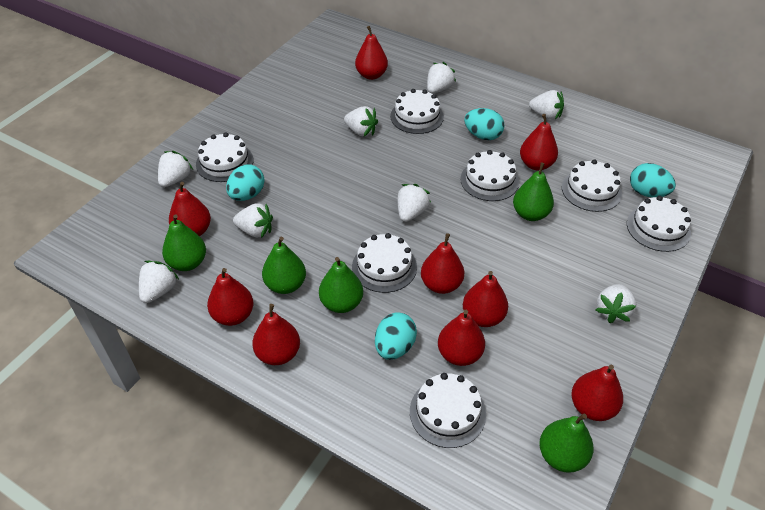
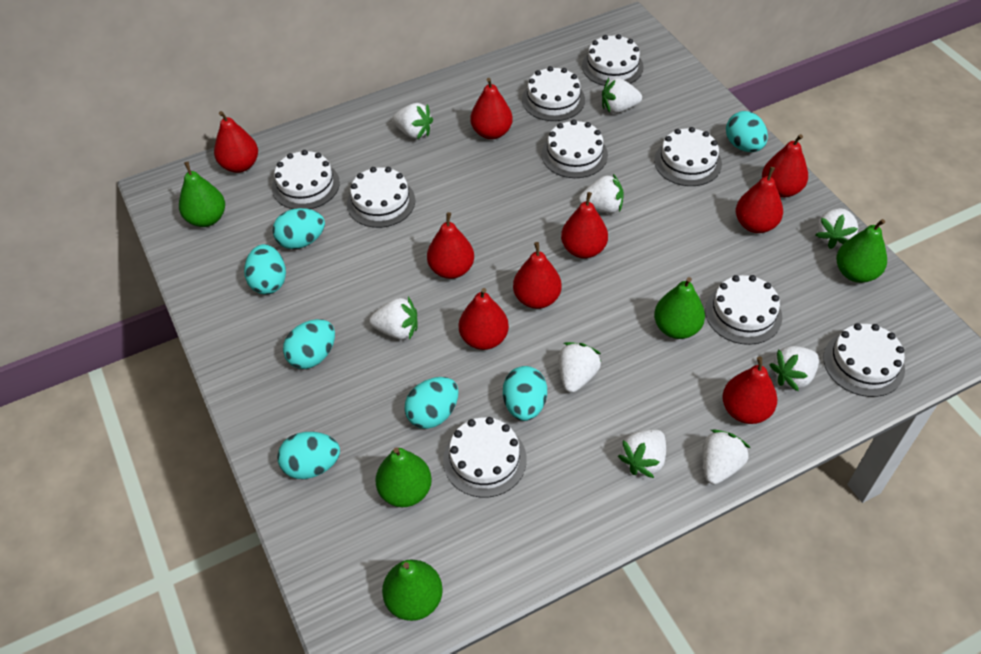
turquoise egg: [226,164,265,201] [375,313,417,360] [464,108,504,140] [630,163,676,197] = 4 -> [244,244,286,295] [273,208,325,249] [277,432,340,479] [283,319,335,369] [405,377,459,429] [503,366,547,421] [726,111,768,152] = 7
white cake: [196,133,253,182] [352,233,417,293] [390,89,444,134] [410,373,486,448] [460,150,519,201] [562,159,622,212] [627,196,691,252] = 7 -> [272,150,340,209] [347,167,415,228] [443,417,527,498] [522,66,585,121] [541,120,608,178] [582,34,644,86] [654,127,722,186] [705,275,782,345] [823,323,905,397] = 9
white strawberry: [139,261,179,303] [158,151,193,187] [233,203,273,238] [344,106,378,137] [397,184,431,222] [427,62,456,93] [529,90,564,120] [596,284,637,323] = 8 -> [370,297,418,340] [392,103,433,139] [558,342,601,393] [579,174,624,213] [602,78,642,113] [618,429,666,478] [703,429,750,484] [770,346,819,392] [815,208,858,249] = 9

